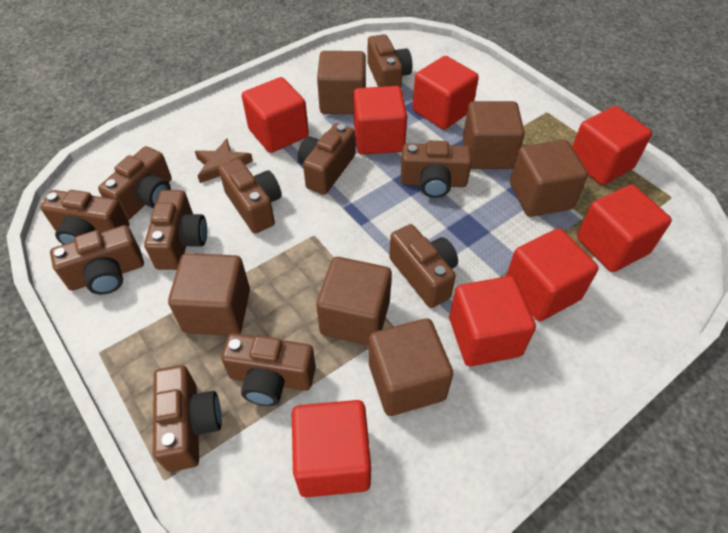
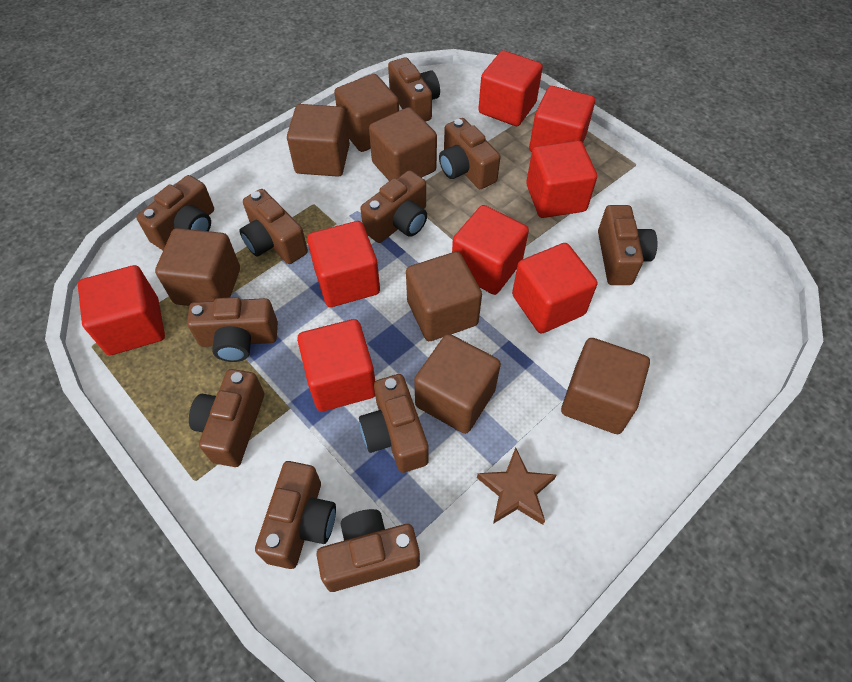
brown cube: [168,253,250,336] [316,257,392,346] [317,51,366,114] [369,318,453,416] [463,101,525,169] [510,140,588,217] = 6 -> [155,228,240,306] [287,104,350,177] [334,74,399,152] [369,107,437,181] [406,252,482,341] [414,334,501,434] [561,338,650,434] = 7

